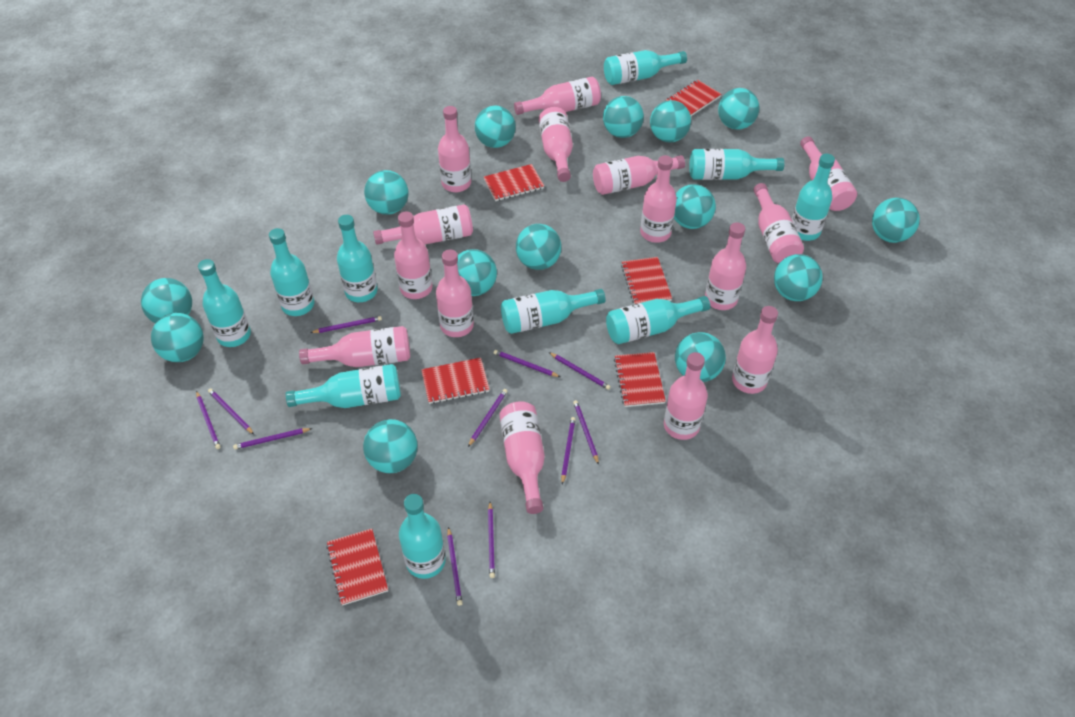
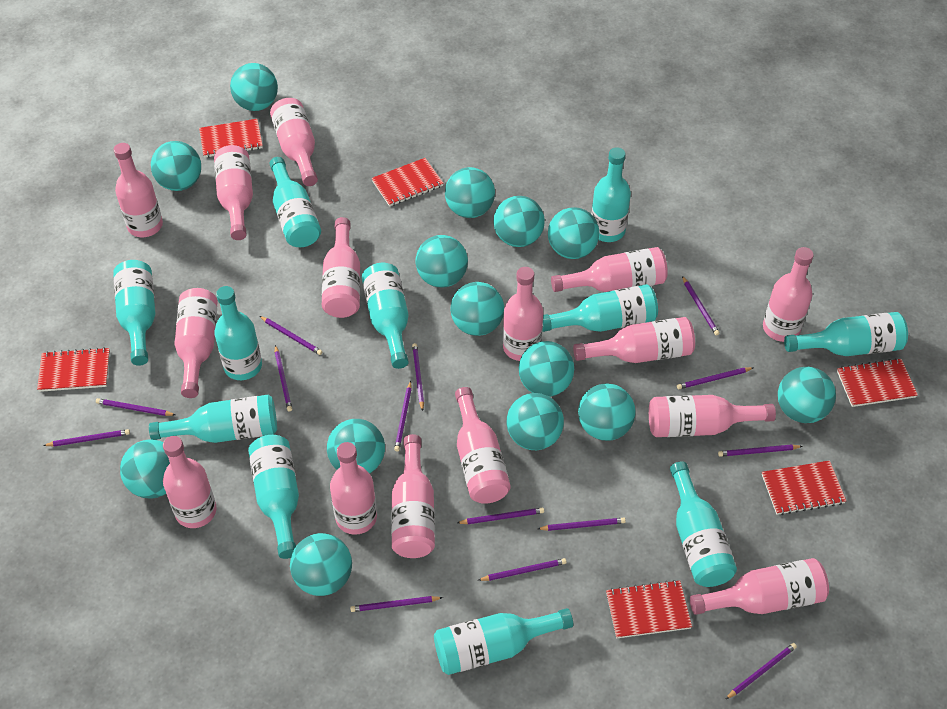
purple pencil: [196,391,221,449] [208,388,254,434] [233,428,312,449] [310,316,382,333] [447,527,463,606] [468,389,508,447] [488,502,495,578] [494,350,560,377] [549,352,611,390] [561,417,576,485] [573,400,599,465] = 11 -> [43,429,130,447] [96,398,175,416] [260,316,322,355] [275,345,292,411] [350,596,443,612] [394,381,412,451] [412,343,424,411] [457,508,544,524] [479,558,567,581] [538,518,626,531] [677,367,753,389] [682,276,720,336] [718,444,803,457] [726,643,797,699] = 14
turquoise bottle: [198,259,251,347] [269,228,314,316] [285,364,401,408] [337,215,378,302] [399,494,446,579] [501,289,606,334] [604,50,687,85] [606,296,710,344] [689,149,785,180] [792,153,835,241] = 10 -> [113,260,155,366] [149,394,277,443] [214,286,262,380] [248,435,299,559] [270,157,321,247] [362,263,409,369] [434,608,573,675] [542,284,658,332] [591,147,631,242] [670,461,737,587] [784,312,908,356] = 11

